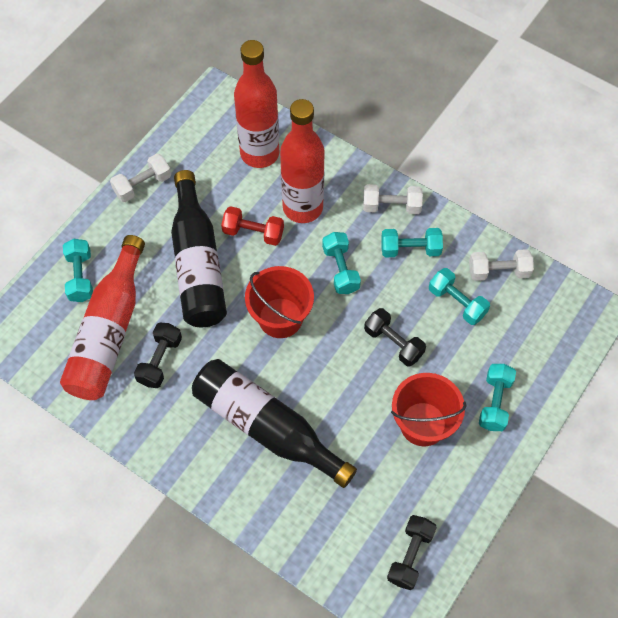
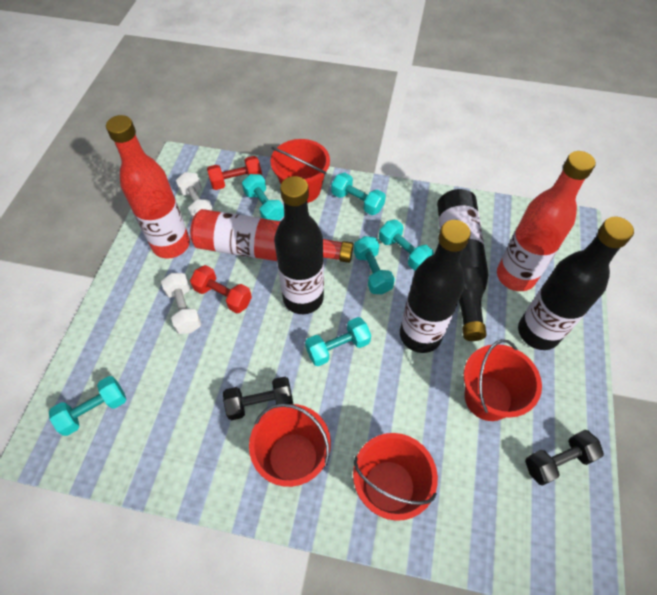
black bottle: [171,170,227,327] [192,359,357,488] = 2 -> [274,176,324,314] [400,220,471,353] [437,189,488,341] [518,217,634,350] = 4
black dumbbell: [134,323,182,388] [364,308,426,367] [387,515,437,590] = 3 -> [223,377,293,420] [525,430,604,486] = 2
red bucket: [245,266,314,338] [391,373,466,446] = 2 -> [249,403,331,487] [270,139,330,203] [353,433,438,521] [464,339,542,421] = 4
red dumbbell: [221,206,284,246] = 1 -> [190,265,252,313] [207,156,262,190] = 2
turquoise dumbbell: [63,239,93,302] [322,232,361,294] [381,228,443,257] [429,268,490,325] [479,364,516,431] = 5 -> [49,376,126,436] [242,174,284,221] [305,317,371,366] [331,173,386,215] [354,236,395,294] [379,220,434,271] = 6
white dumbbell: [110,154,171,202] [363,184,423,214] [469,249,534,281] = 3 -> [161,273,201,334] [176,172,213,220] = 2

